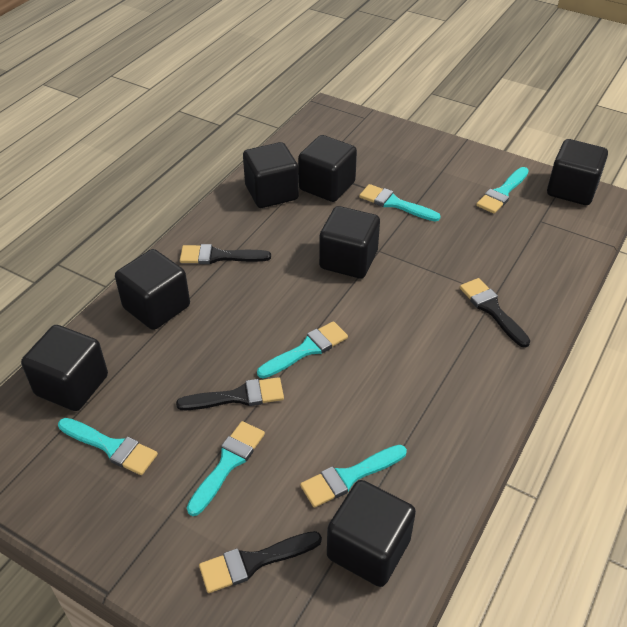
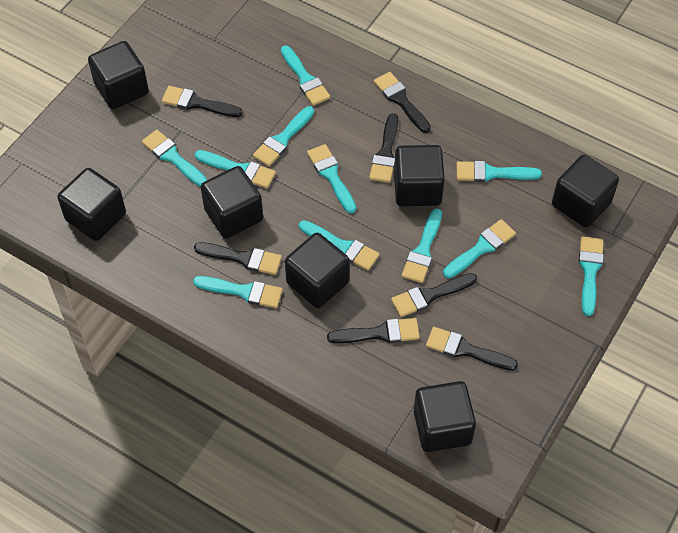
black brush: [176,377,284,410] [180,244,271,264] [199,531,322,593] [460,278,530,348] = 4 -> [162,86,243,117] [194,242,282,275] [327,318,420,343] [369,113,398,183] [374,72,431,133] [391,273,477,317] [426,327,518,371] = 7
turquoise brush: [58,418,158,475] [187,421,265,516] [257,321,348,379] [300,445,407,508] [359,184,440,222] [476,167,529,214] = 6 -> [142,130,207,187] [193,276,283,308] [195,150,276,189] [253,106,314,166] [281,45,330,106] [299,220,380,271] [307,144,356,213] [402,208,442,283] [443,219,516,278] [456,161,542,182] [579,236,604,316] = 11

